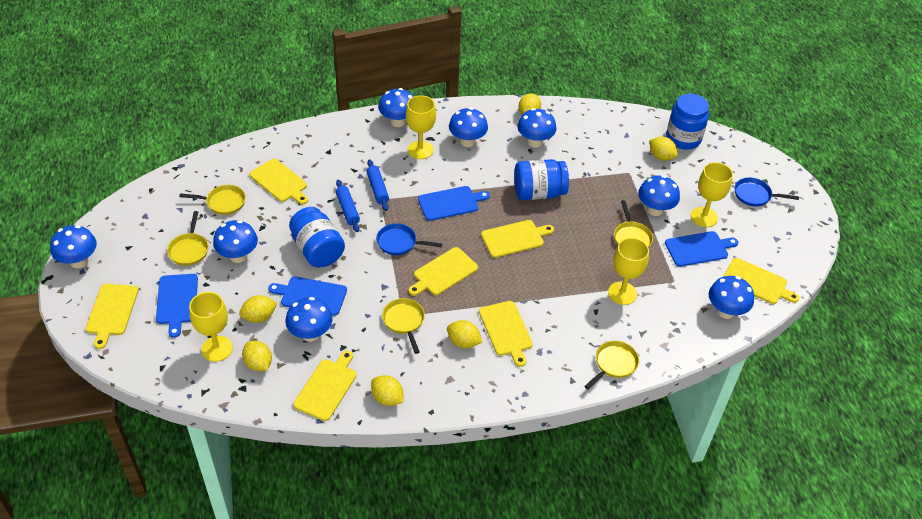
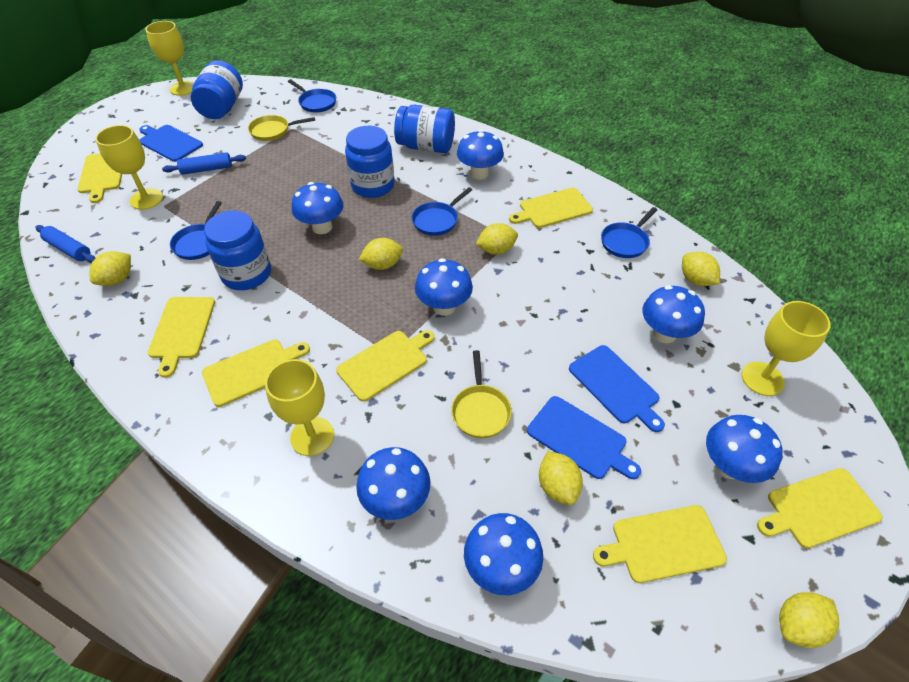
blue cutting board: [156,274,198,338] [268,277,347,316] [418,186,490,221] [665,231,738,267] = 4 -> [139,125,203,162] [527,396,641,479] [569,345,665,432] = 3
blue jar: [289,207,345,267] [514,159,569,200] [666,94,709,149] = 3 -> [191,60,243,119] [204,211,271,290] [345,126,395,198] [394,105,455,153] = 4
blue mushroom: [50,225,97,268] [213,220,258,263] [285,297,333,342] [378,88,414,127] [449,107,488,147] [517,108,556,148] [638,175,680,216] [709,276,754,319] = 8 -> [292,182,343,234] [356,447,431,520] [415,258,473,315] [457,130,504,180] [464,513,543,595] [642,285,705,343] [706,415,783,483] = 7
blue pan: [376,224,442,255] [735,178,799,207] = 2 -> [170,201,222,260] [288,79,336,113] [412,187,472,236] [601,207,657,258] = 4
yellow pan: [167,211,208,266] [179,185,246,215] [382,298,425,354] [584,341,639,390] [614,200,653,247] = 5 -> [248,115,315,141] [451,350,512,438] = 2

